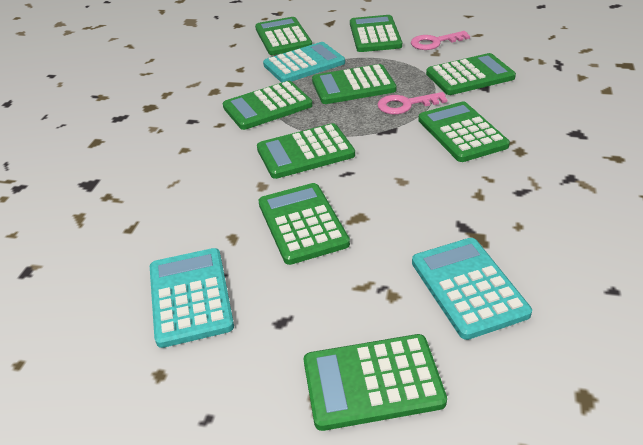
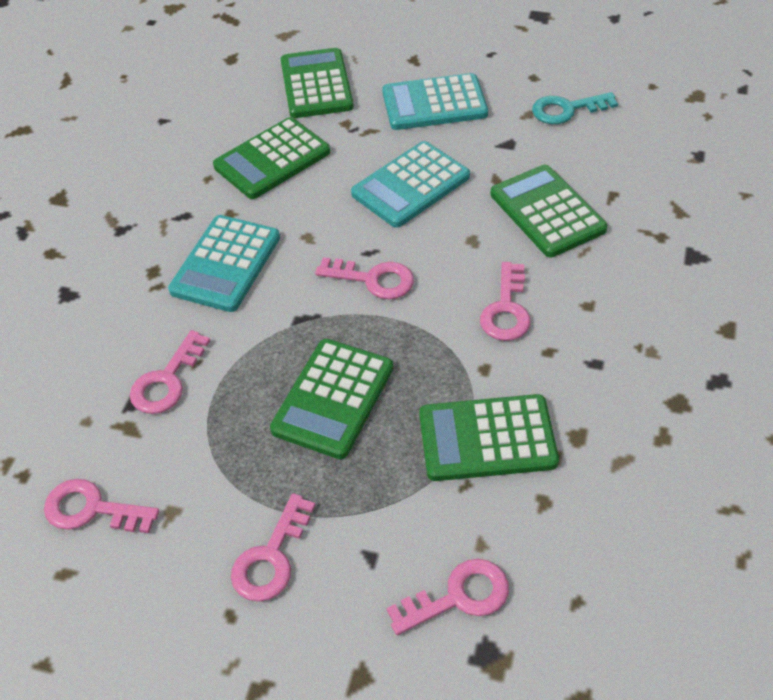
green calculator: [223,81,313,130] [255,17,312,55] [257,123,355,179] [258,183,350,265] [304,334,447,431] [312,64,397,104] [350,15,402,52] [418,102,510,162] [426,53,516,95] = 9 -> [213,117,330,199] [270,339,393,459] [281,48,354,118] [419,394,559,481] [490,165,607,257] = 5
pink key: [377,92,447,114] [411,31,470,50] = 2 -> [44,479,159,533] [130,330,210,414] [231,493,315,602] [315,257,414,299] [387,559,509,635] [480,262,531,341] = 6
turquoise key: none = 0 -> [532,92,618,124] = 1

